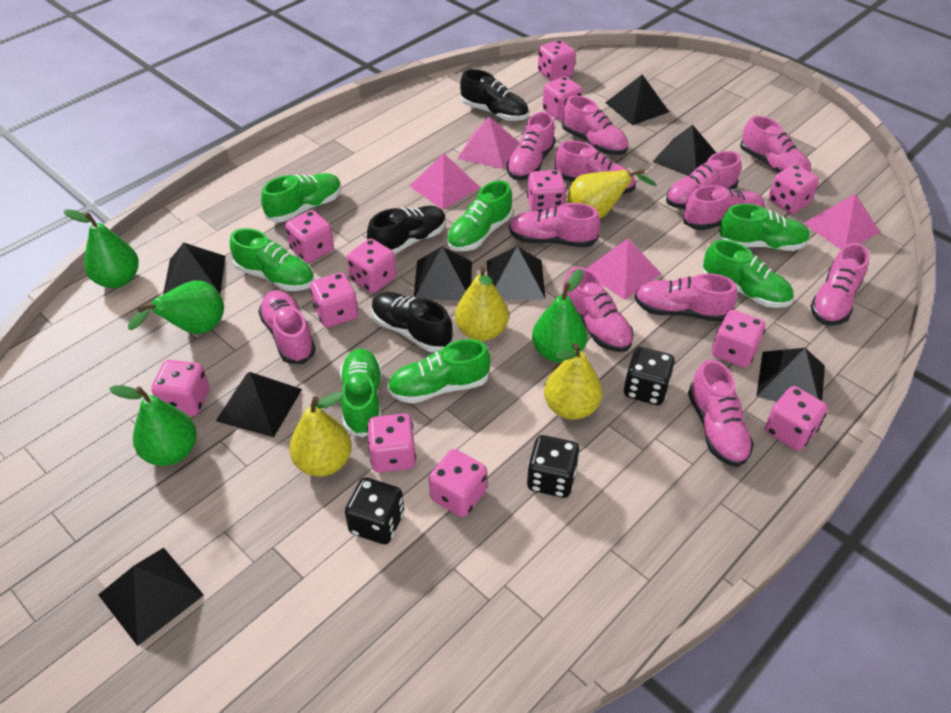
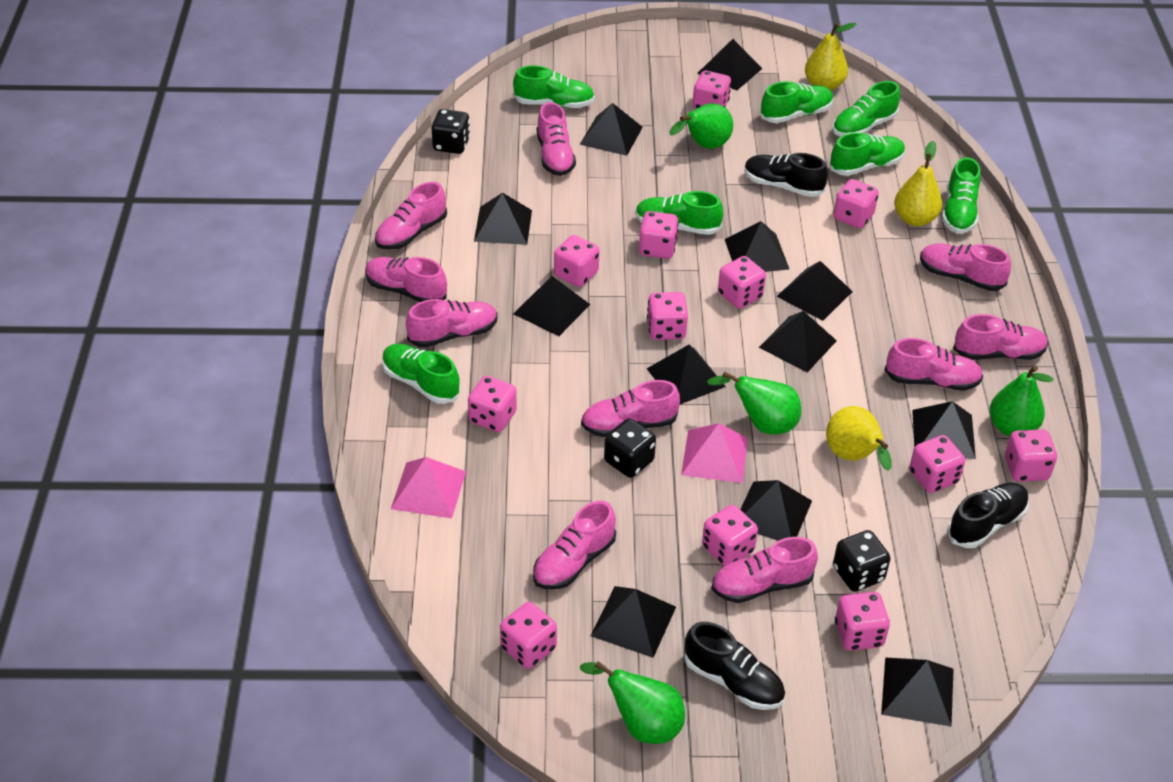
black pyramid: [98,548,204,646] [163,243,225,295] [216,372,302,437] [414,246,472,300] [487,246,545,300] [605,74,669,125] [652,125,716,176] [756,348,825,401] = 8 -> [474,192,532,245] [513,276,591,336] [580,103,643,156] [591,586,676,658] [647,345,726,404] [697,39,762,91] [725,221,789,272] [740,480,812,541] [759,311,837,372] [776,261,853,321] [881,657,954,726] [912,401,976,459] = 12
pink pyramid: [410,153,480,210] [457,117,519,169] [586,238,661,300] [804,194,880,249] = 4 -> [391,457,466,518] [681,423,748,483] = 2
pink shoe: [258,290,316,364] [507,112,555,180] [509,203,600,248] [555,140,635,194] [562,96,628,155] [562,267,634,352] [635,273,738,322] [666,151,741,209] [684,185,765,230] [688,360,754,467] [740,116,811,173] [810,243,869,325] = 12 -> [365,257,447,302] [375,182,447,250] [406,299,498,348] [533,501,616,590] [537,102,576,176] [581,380,680,437] [712,537,818,603] [885,338,983,391] [920,243,1011,291] [953,314,1048,360] = 10
yellow pear: [289,392,352,477] [455,267,509,341] [544,343,602,420] [567,169,657,219] = 4 -> [805,23,856,90] [826,406,891,471] [894,141,942,226] = 3

